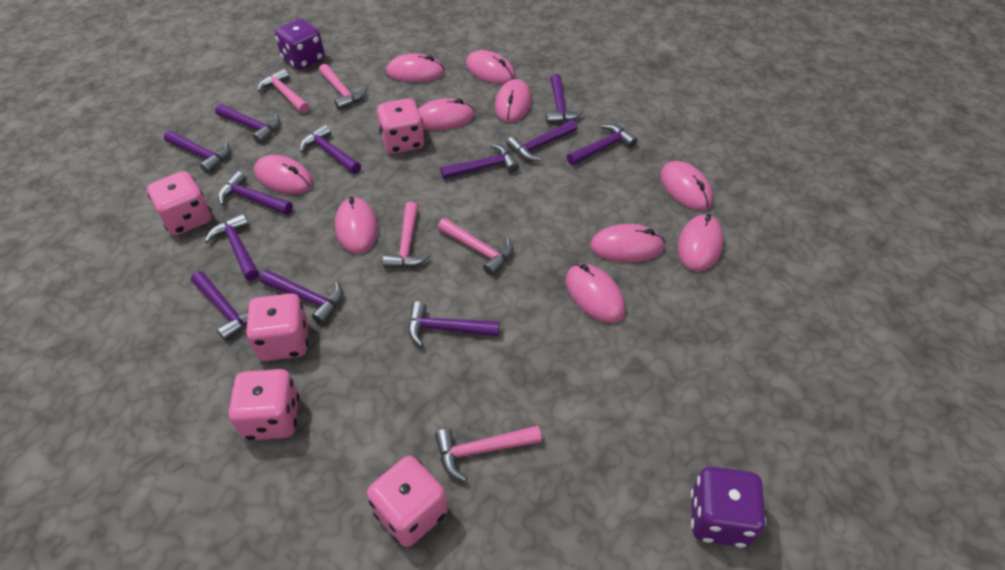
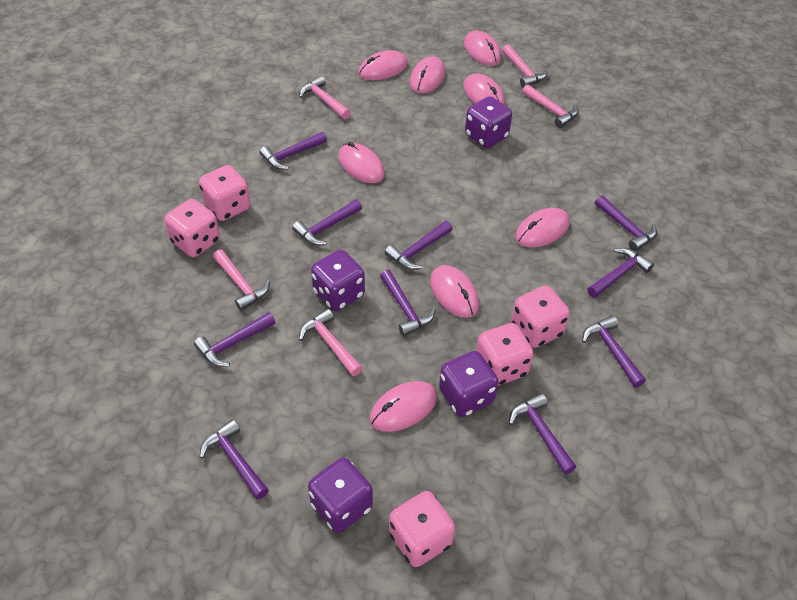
pink mouse: [254,155,313,194] [335,197,378,253] [386,53,445,82] [418,98,475,131] [466,50,515,84] [495,79,532,122] [566,263,625,323] [590,224,665,262] [660,161,713,210] [678,214,724,271] = 10 -> [338,142,385,183] [358,50,408,80] [370,381,437,432] [410,56,445,94] [430,265,479,318] [463,73,505,105] [464,31,501,66] [516,208,570,247] = 8
purple dice: [275,19,325,70] [690,466,766,548] = 2 -> [308,458,373,533] [311,250,365,311] [439,351,499,417] [465,96,512,148] = 4
purple hammer: [164,130,230,174] [191,271,248,341] [205,213,259,281] [215,104,280,144] [218,171,293,215] [260,270,343,324] [300,124,361,174] [408,301,499,347] [440,144,519,179] [506,120,578,161] [546,74,584,124] [567,124,638,166] = 12 -> [194,312,275,367] [200,419,269,500] [259,132,327,170] [292,199,362,246] [380,270,435,336] [385,221,453,270] [509,393,576,474] [582,315,646,387] [587,248,654,298] [595,195,657,251] = 10

